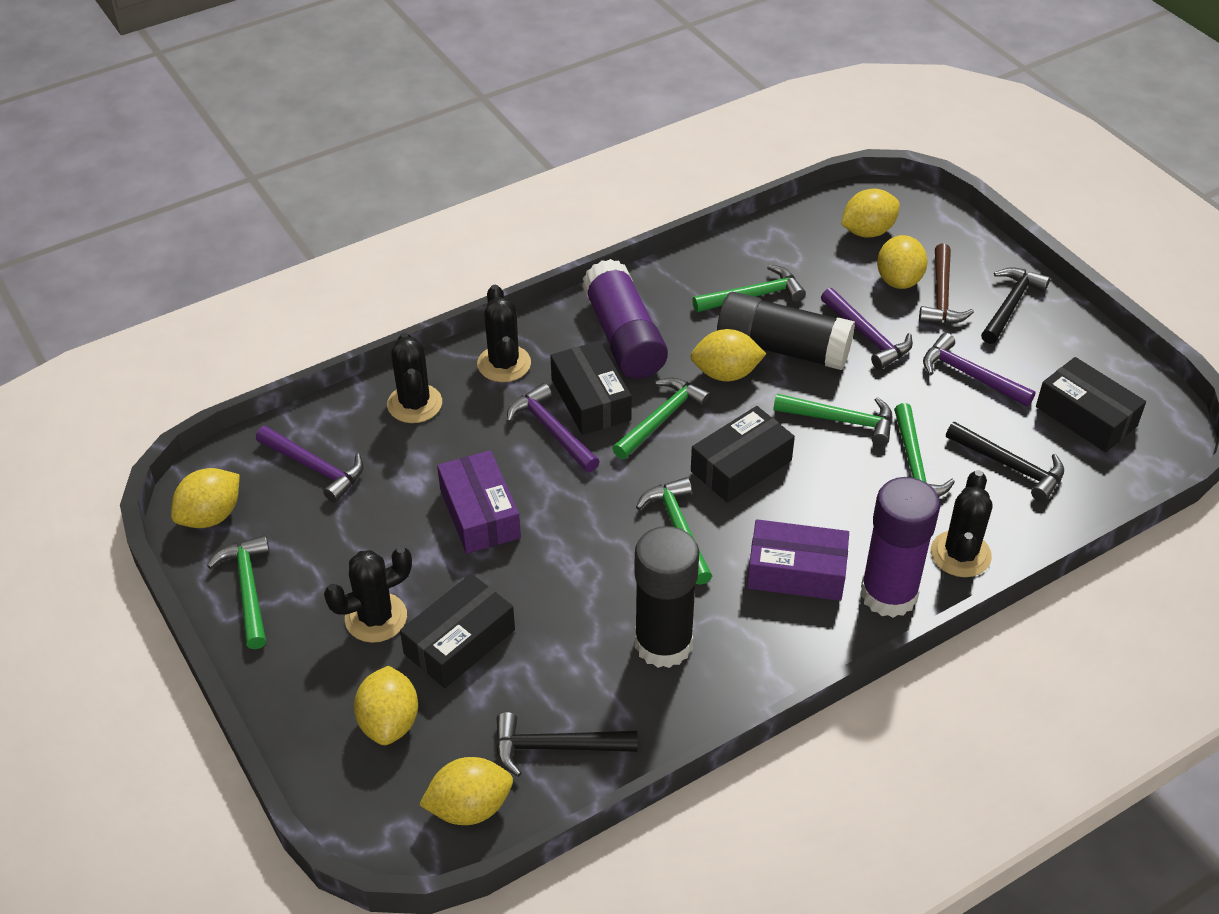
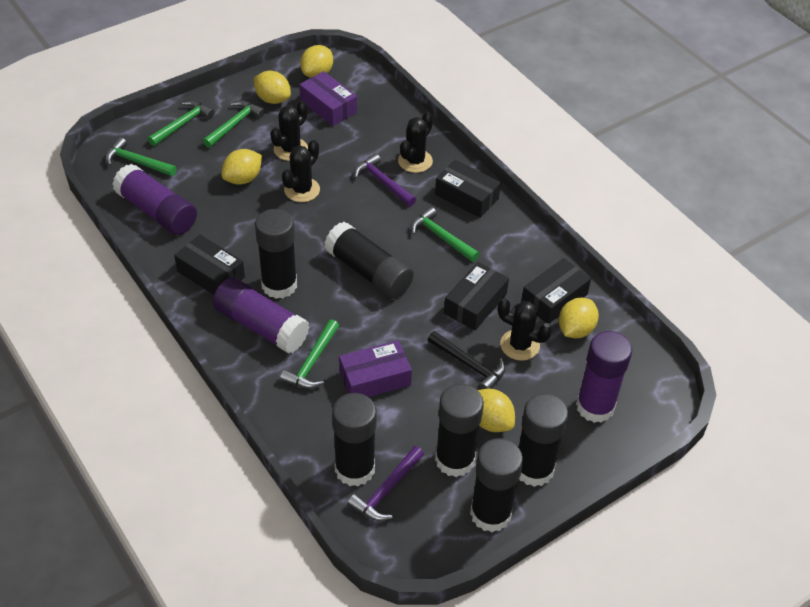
black glue stick: [634,526,699,668] [717,292,855,370] = 2 -> [255,209,297,299] [324,222,414,299] [332,393,377,486] [435,384,484,477] [470,438,523,532] [519,393,568,487] = 6
black hammer: [496,712,637,777] [946,422,1064,502] [981,267,1050,344] = 3 -> [428,331,505,389] = 1
brown hammer: [919,244,974,324] = 1 -> none = 0
green hammer: [207,535,270,649] [613,378,711,459] [636,477,712,585] [692,265,806,312] [773,394,893,446] [894,403,955,497] = 6 -> [105,137,177,176] [148,100,215,146] [203,100,265,148] [280,319,339,389] [411,207,479,262] = 5
purple glue stick: [582,259,668,379] [860,477,940,618] = 2 -> [112,164,197,235] [213,277,309,354] [576,331,632,423] = 3
purple hammer: [256,426,363,503] [507,383,600,472] [821,288,913,370] [923,333,1035,407] = 4 -> [347,446,424,521] [354,153,416,207] = 2
yellow lemon: [171,468,240,528] [354,666,418,745] [419,757,513,825] [690,329,766,381] [841,189,900,238] [877,235,928,289] = 6 -> [222,149,262,185] [254,71,291,104] [300,45,333,78] [478,389,515,432] [559,298,599,338] = 5

